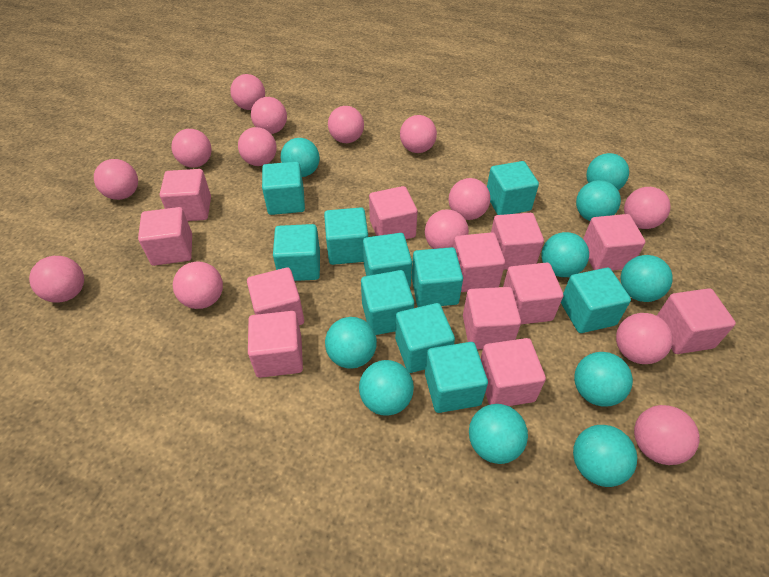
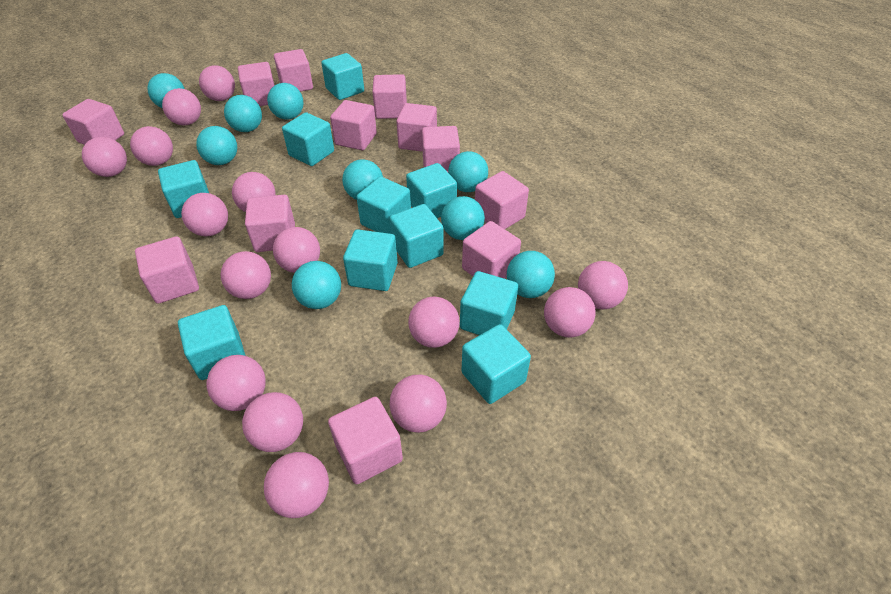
pink ball: [29,256,84,303] [94,159,138,200] [171,129,211,168] [173,261,223,309] [230,74,265,110] [238,127,277,166] [251,97,287,134] [328,106,364,143] [400,115,437,153] [425,209,469,249] [449,178,490,220] [616,313,673,364] [624,187,671,229] [634,405,699,465] = 14 -> [82,137,127,177] [130,126,173,166] [162,88,201,126] [181,193,228,236] [199,65,235,101] [207,355,266,411] [221,251,271,299] [232,172,276,212] [242,392,303,452] [264,452,329,518] [273,227,320,273] [389,375,447,433] [408,296,460,348] [544,287,596,338] [578,261,628,309] = 15
turquoise ball: [281,138,320,177] [325,317,377,369] [359,360,414,415] [469,404,528,464] [541,232,589,277] [573,425,637,487] [574,352,633,407] [576,180,621,221] [586,153,629,190] [621,255,673,302] = 10 -> [148,73,184,108] [196,126,237,165] [224,95,262,132] [267,83,303,120] [292,261,341,309] [342,159,383,200] [441,196,485,240] [448,151,488,192] [507,251,555,298] = 9

